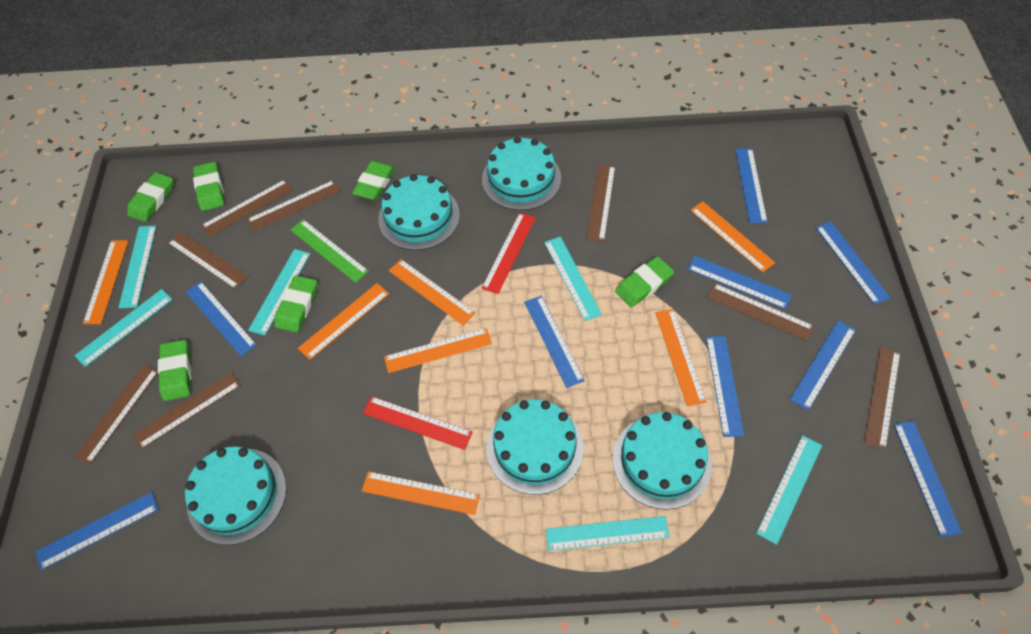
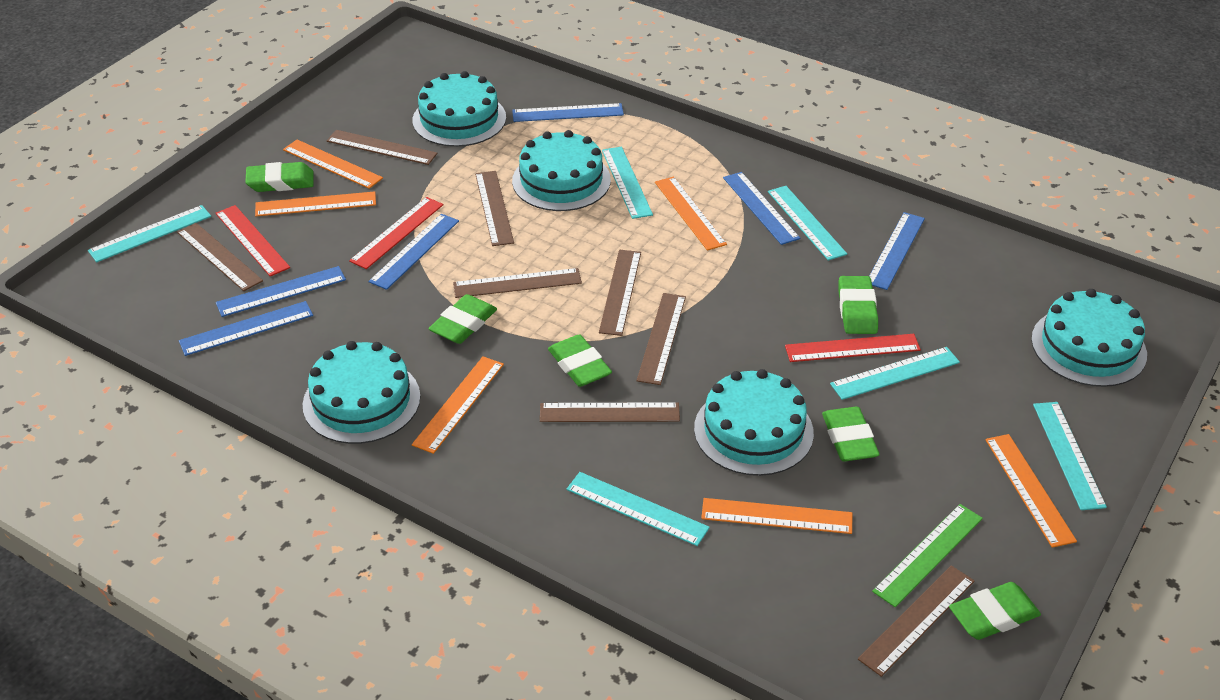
blue ruler: [36,492,158,570] [186,282,257,356] [524,296,585,388] [688,256,792,309] [706,336,744,437] [735,148,768,224] [790,320,856,410] [816,222,891,305] [894,421,962,537] = 9 -> [179,301,313,356] [216,266,346,317] [368,214,459,290] [512,103,624,122] [723,172,800,245] [869,212,925,290] = 6
orange ruler: [83,240,128,324] [298,283,389,360] [362,471,480,515] [384,328,492,373] [389,259,475,325] [655,309,706,406] [690,201,775,273] = 7 -> [255,191,376,216] [283,140,383,189] [412,356,504,454] [655,177,727,251] [701,498,852,534] [985,434,1077,548] = 6
red ruler: [363,396,473,450] [482,212,536,294] = 2 -> [216,205,290,276] [349,197,443,269] [785,334,921,362] = 3

